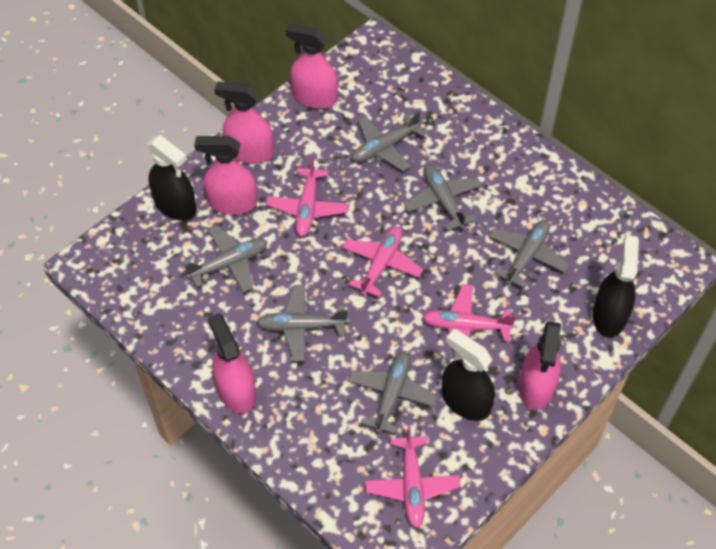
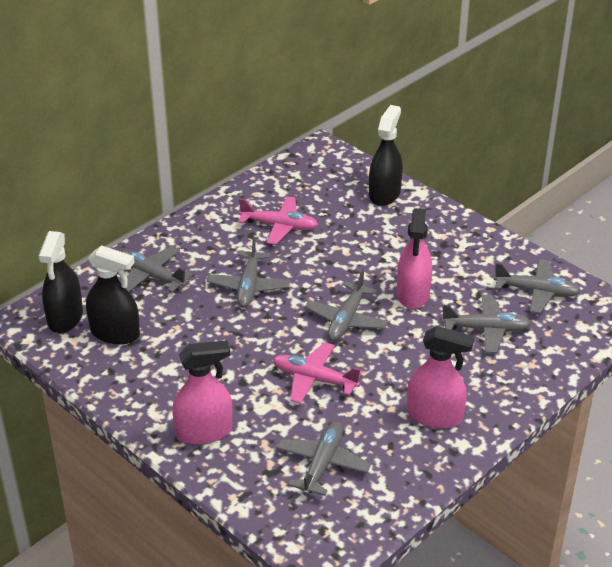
pink plane: [266,156,348,237] [342,226,423,297] [365,426,461,528] [422,284,516,360] = 4 -> [238,196,318,245] [273,342,363,404] = 2
pink spray bottle: [194,136,257,215] [208,313,256,414] [214,81,274,164] [285,23,338,109] [519,321,561,410] = 5 -> [173,340,233,445] [397,208,432,309] [407,326,474,429] = 3

